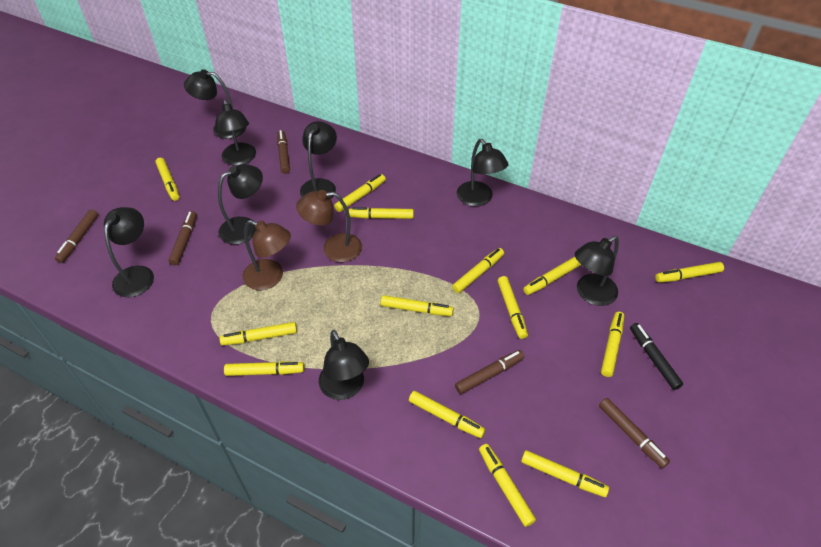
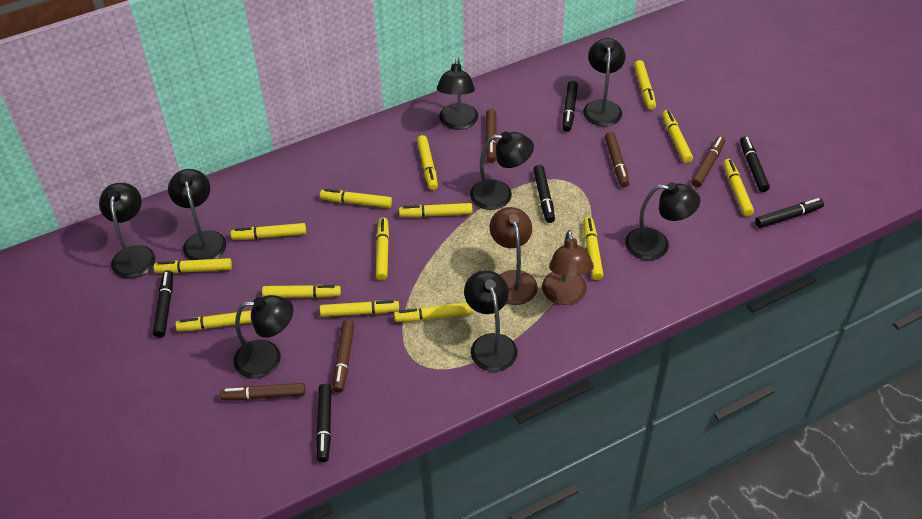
black marker: [630,323,683,390] = 1 -> [153,270,173,338] [316,384,332,462] [533,165,555,223] [562,81,578,132] [740,136,770,192] [755,198,824,228] = 6

